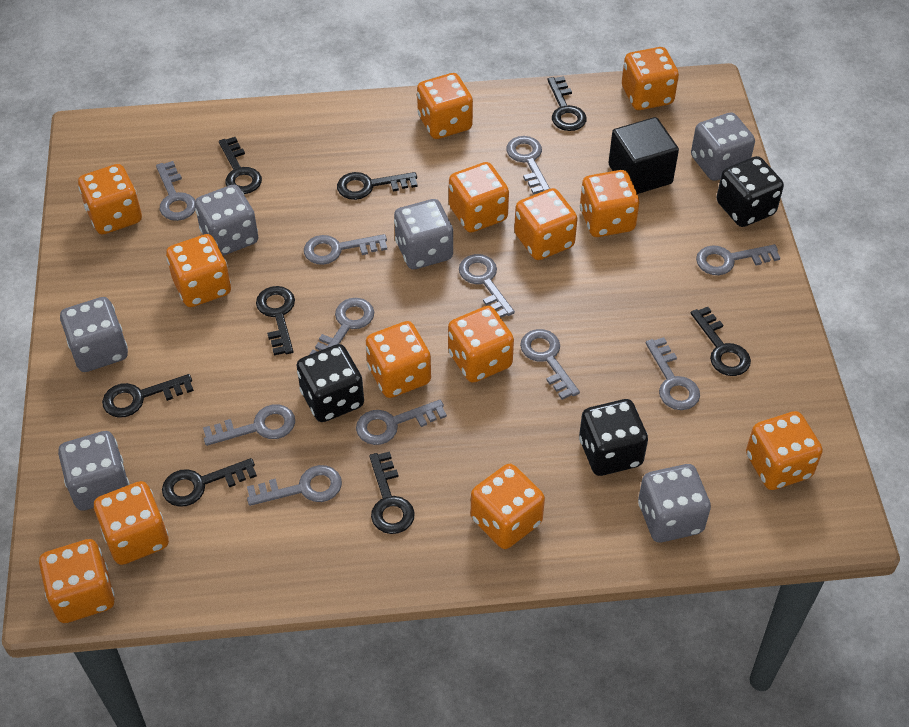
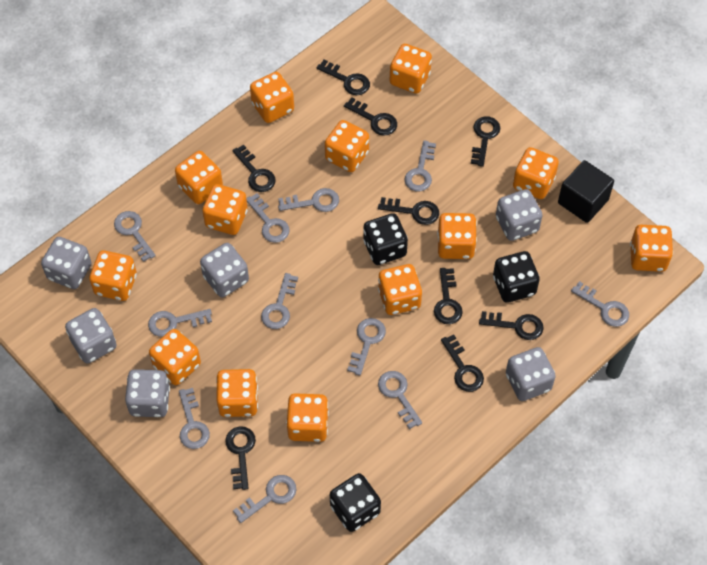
black key: [102,374,194,418] [162,458,257,507] [219,137,262,194] [256,286,295,356] [337,172,417,200] [369,451,415,534] [547,76,587,131] [691,307,751,376] = 8 -> [225,426,256,490] [232,144,276,192] [317,59,370,95] [344,97,397,136] [378,197,439,225] [434,268,463,324] [441,334,484,392] [471,116,500,167] [479,311,544,340] = 9

